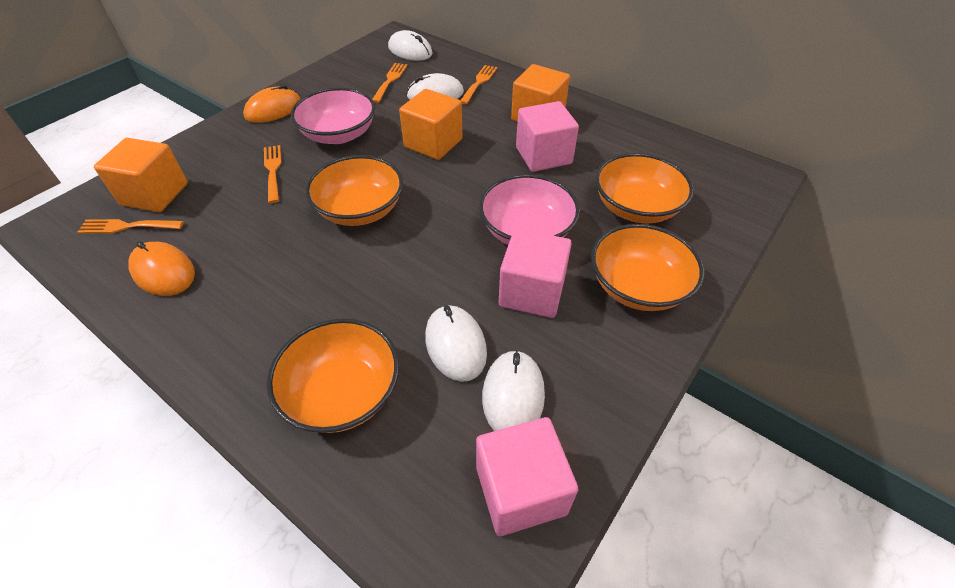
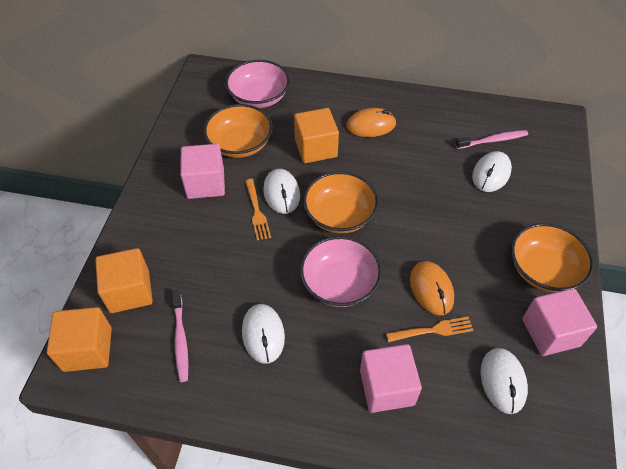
orange bowl: [267,318,399,433] [305,155,403,226] [591,224,704,311] [595,153,694,223] = 4 -> [204,104,272,158] [303,171,379,233] [511,223,594,292] = 3
orange fork: [77,219,184,233] [264,145,281,203] [373,63,407,103] [460,65,497,104] = 4 -> [245,179,271,241] [386,317,474,342] = 2
pink toothbrush: none = 0 -> [172,290,188,382] [455,130,528,149] = 2

